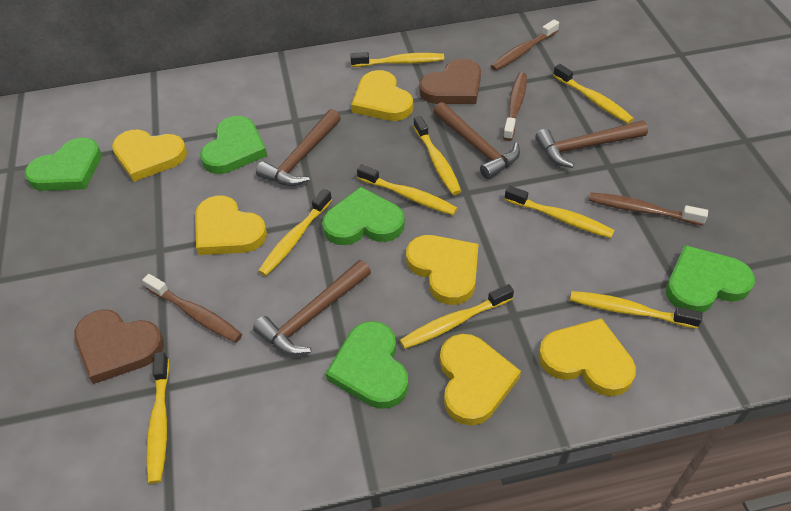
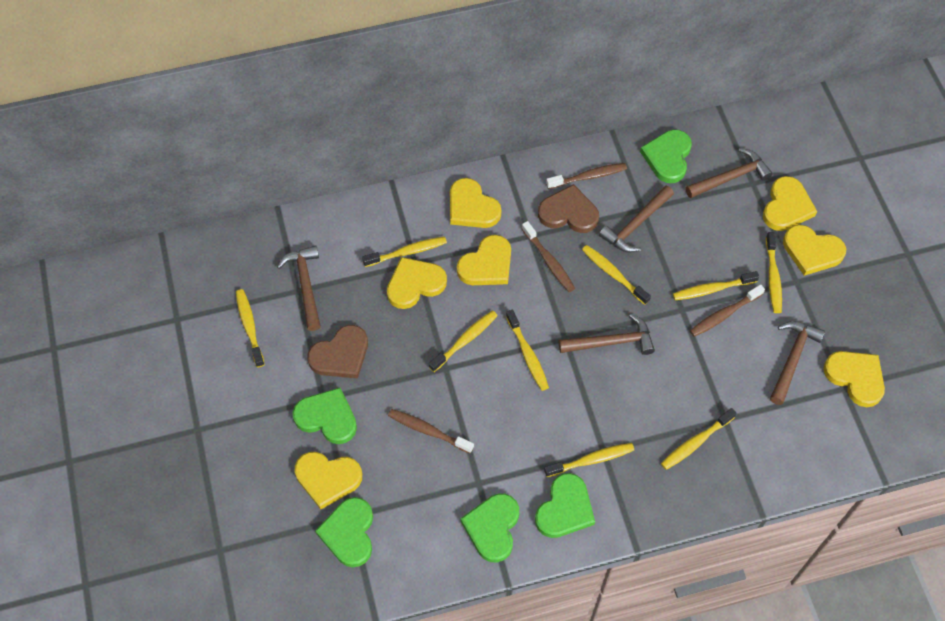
brown hammer: [253,260,371,355] [256,109,341,186] [433,102,520,179] [535,121,648,168] = 4 -> [277,245,321,331] [559,314,655,355] [599,185,674,253] [685,148,773,198] [770,321,825,405] = 5
yellow heart: [112,130,187,182] [195,196,267,255] [351,70,413,121] [406,235,479,305] [440,334,521,425] [538,318,636,396] = 6 -> [295,452,362,509] [387,257,447,309] [450,178,501,228] [457,235,511,285] [763,176,817,231] [783,225,846,276] [823,351,885,407] = 7

